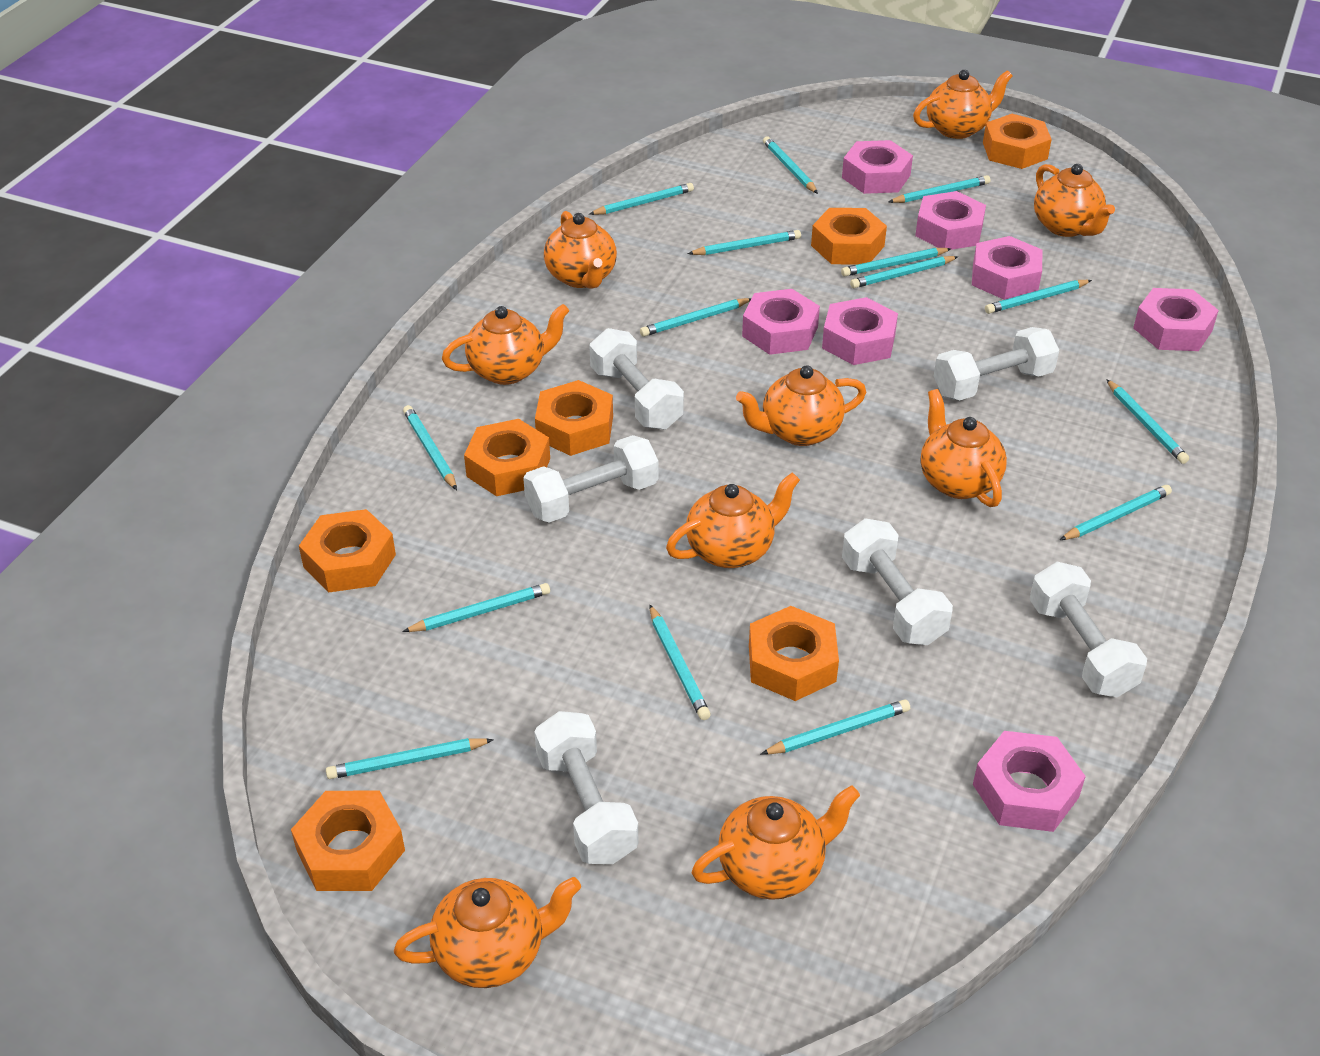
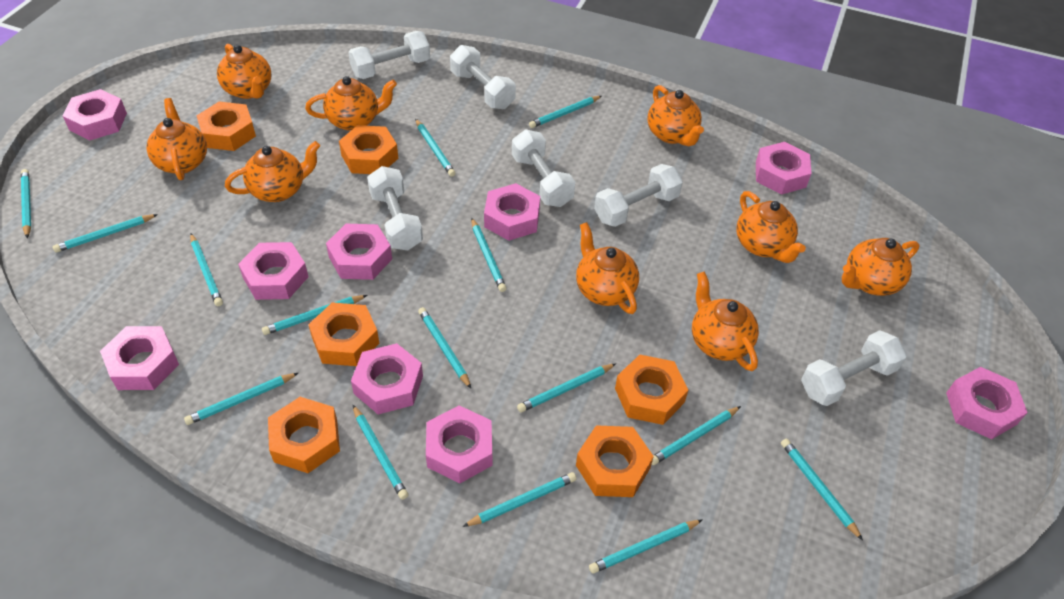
orange nut: [291,791,405,891] [299,509,396,593] [464,419,550,496] [535,380,613,456] [749,606,839,701] [811,208,887,265] [983,114,1052,169] = 7 -> [197,102,256,151] [268,397,340,473] [308,302,380,366] [339,125,398,174] [576,425,654,497] [615,355,688,425] = 6
pink nut: [742,289,820,355] [822,297,898,365] [842,140,913,194] [915,191,986,250] [972,236,1042,300] [973,731,1086,832] [1133,288,1219,351] = 7 -> [63,89,127,140] [100,326,179,390] [238,242,308,300] [326,224,392,280] [351,343,423,414] [426,405,492,483] [484,183,540,241] [756,142,812,195] [946,367,1028,439] = 9

